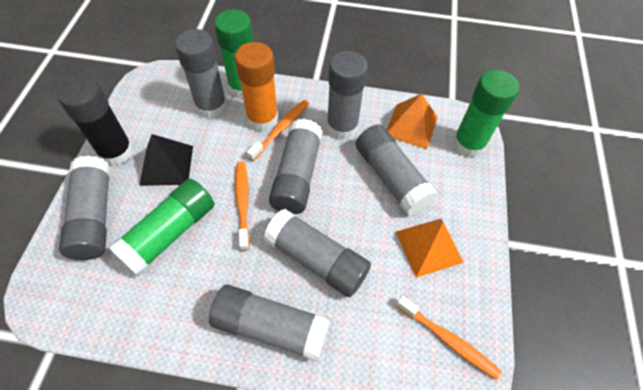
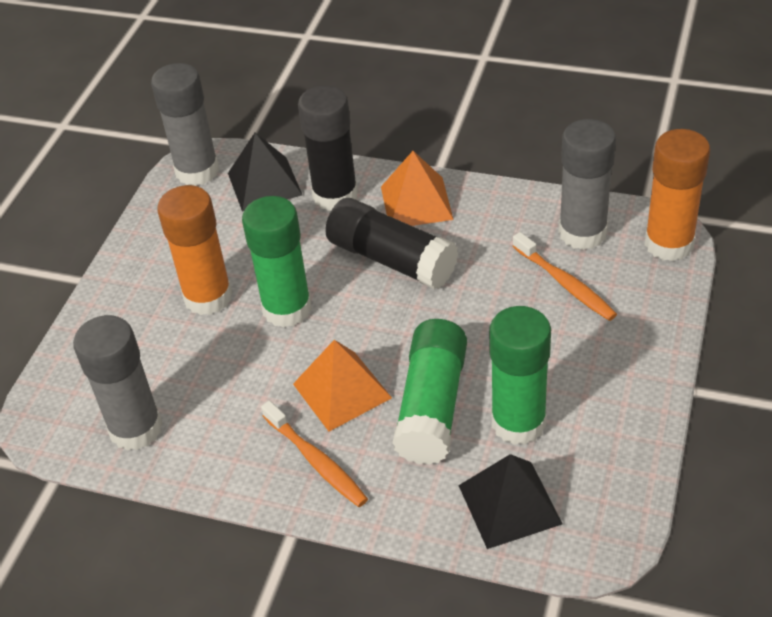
black glue stick: [57,76,134,166] = 1 -> [298,85,358,211] [325,198,458,289] = 2
black pyramid: [139,134,193,186] = 1 -> [228,133,302,212] [458,454,563,549] = 2
grey glue stick: [59,156,110,260] [175,29,227,119] [209,285,331,362] [263,209,371,297] [269,119,323,214] [327,51,368,140] [356,125,438,216] = 7 -> [73,315,163,451] [151,63,219,186] [558,119,616,250] = 3
orange glue stick: [235,42,279,132] = 1 -> [157,185,232,315] [645,129,710,261] = 2
orange toothbrush: [235,162,250,251] [247,100,309,161] [396,296,502,379] = 3 -> [261,401,368,507] [512,232,617,321] = 2

